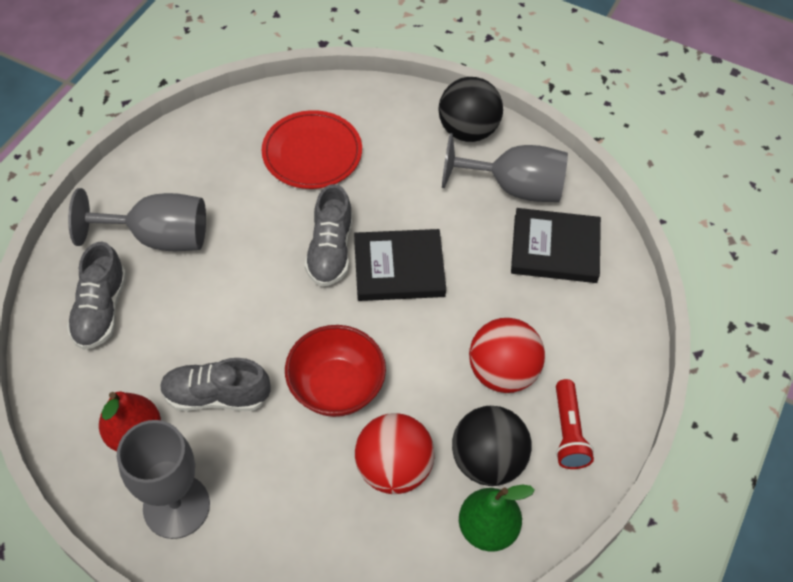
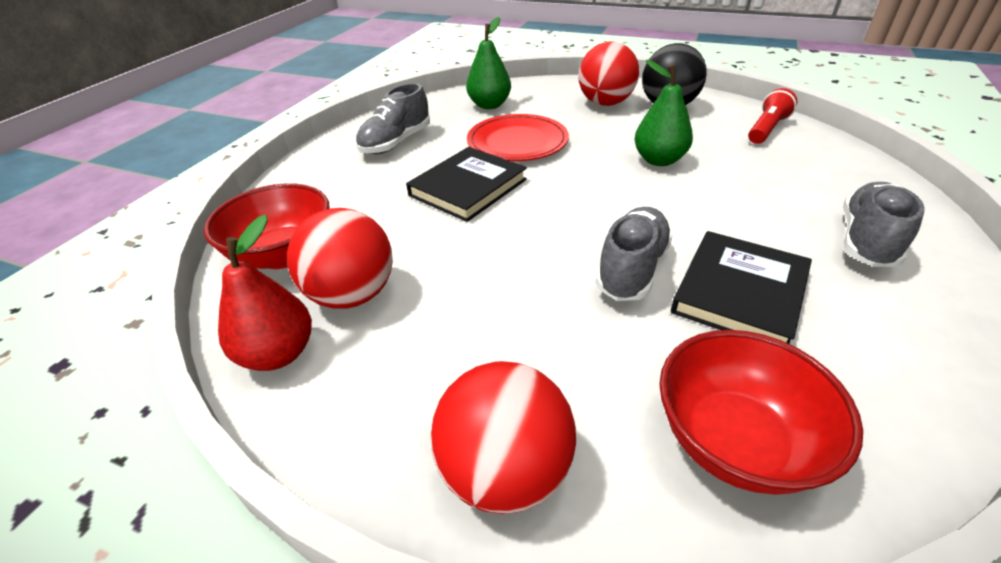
black ball: [439,77,503,142] [452,406,532,486] = 2 -> [642,43,707,105] = 1
green pear: [459,484,535,551] = 1 -> [466,17,511,109] [635,60,693,166] = 2
grey goblet: [68,188,206,251] [117,420,210,539] [442,133,568,202] = 3 -> none = 0
red ball: [355,413,435,494] [469,318,545,393] = 2 -> [287,208,393,309] [430,361,576,514] [578,42,639,106] = 3
red bowl: [285,325,386,417] = 1 -> [203,183,330,269] [659,330,863,495] = 2

